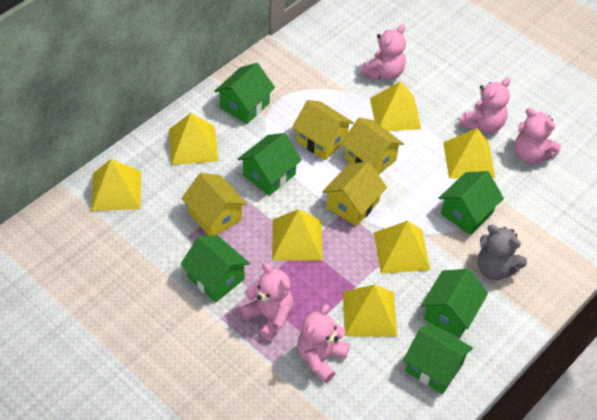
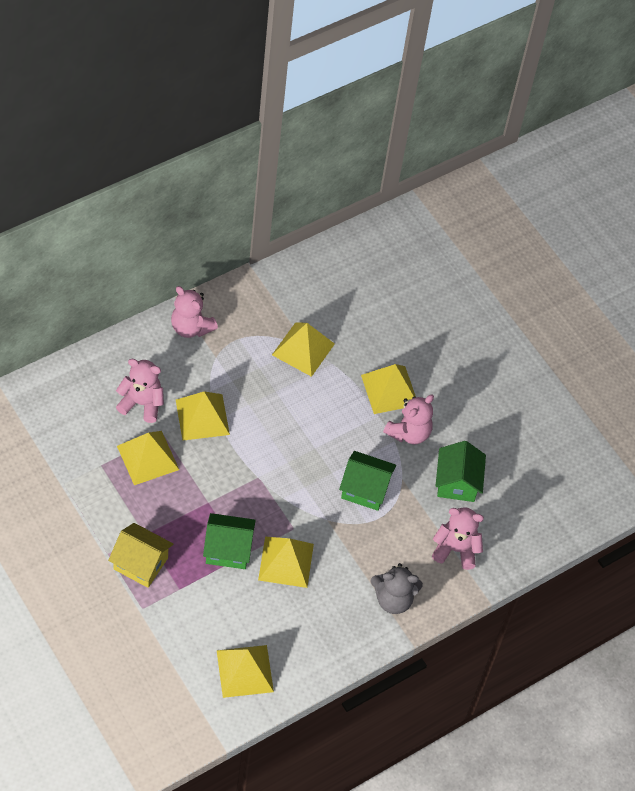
green house: [180,235,250,303] [214,63,275,124] [238,133,302,196] [403,323,473,394] [421,269,488,338] [439,171,504,235] = 6 -> [203,513,256,569] [339,451,396,511] [436,441,486,502] = 3
pink teddy bear: [240,263,293,341] [297,304,350,383] [361,24,406,80] [459,78,510,133] [515,108,561,163] = 5 -> [116,359,164,423] [171,286,218,338] [383,395,434,444] [432,507,484,570] = 4
yellow house: [181,173,247,236] [292,100,354,160] [322,162,387,226] [341,117,404,175] = 4 -> [108,523,173,588] = 1
yellow pyramid: [91,159,141,211] [169,113,218,165] [272,209,322,261] [343,285,397,337] [370,81,421,131] [374,221,430,274] [443,128,495,178] = 7 -> [117,431,179,485] [176,391,230,441] [217,645,274,698] [258,537,314,588] [272,322,335,377] [361,364,416,414] = 6

